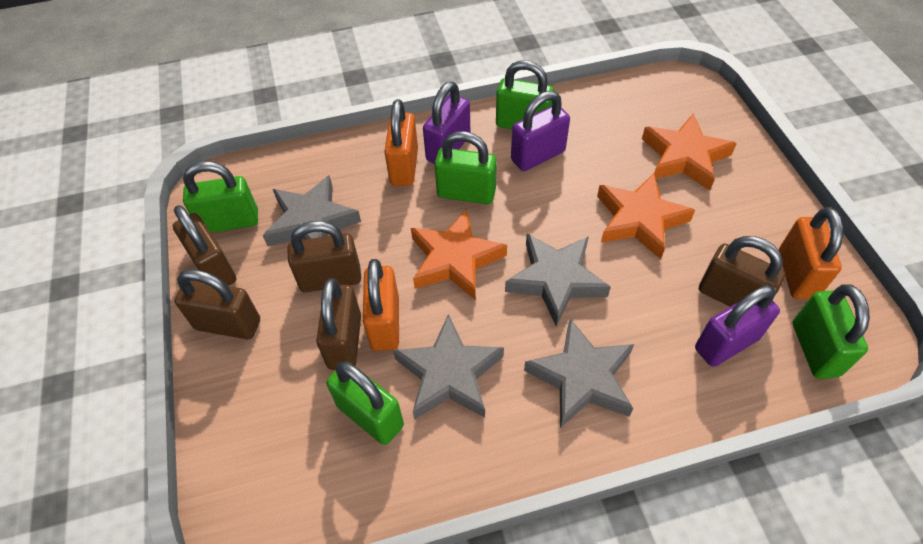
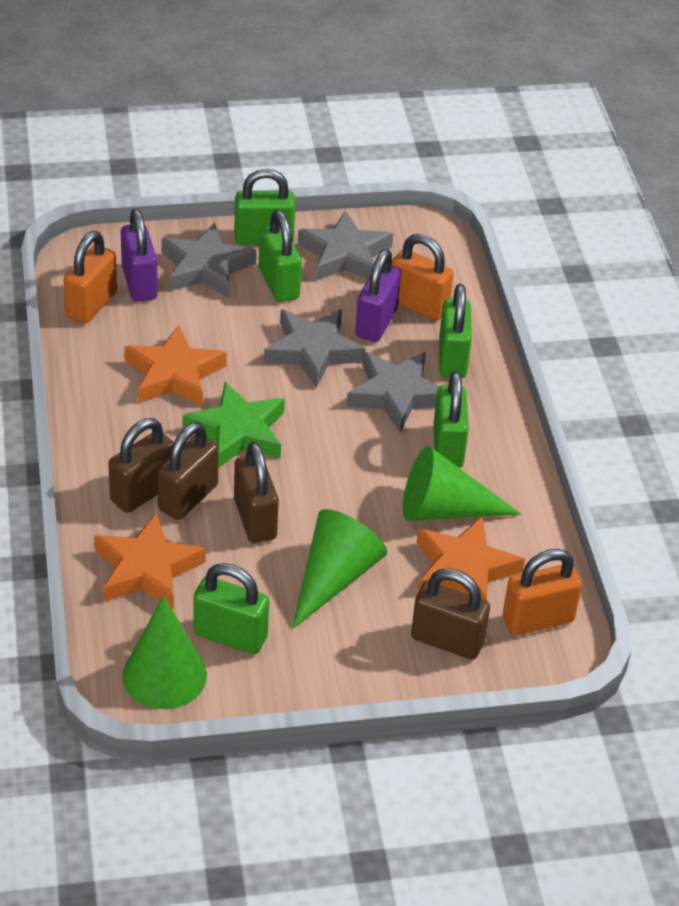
brown padlock: [173,205,236,286] [175,269,260,339] [287,221,361,293] [316,278,361,370] [699,236,785,307] = 5 -> [108,418,174,513] [157,422,219,520] [234,442,279,543] [411,568,490,660] = 4
green cone: none = 0 -> [123,596,207,709] [292,509,387,629] [403,446,521,521] = 3
green star: none = 0 -> [183,382,285,468] = 1
purple padlock: [423,81,470,163] [511,91,570,171] [695,285,780,367] = 3 -> [121,209,158,302] [355,249,401,342] = 2

